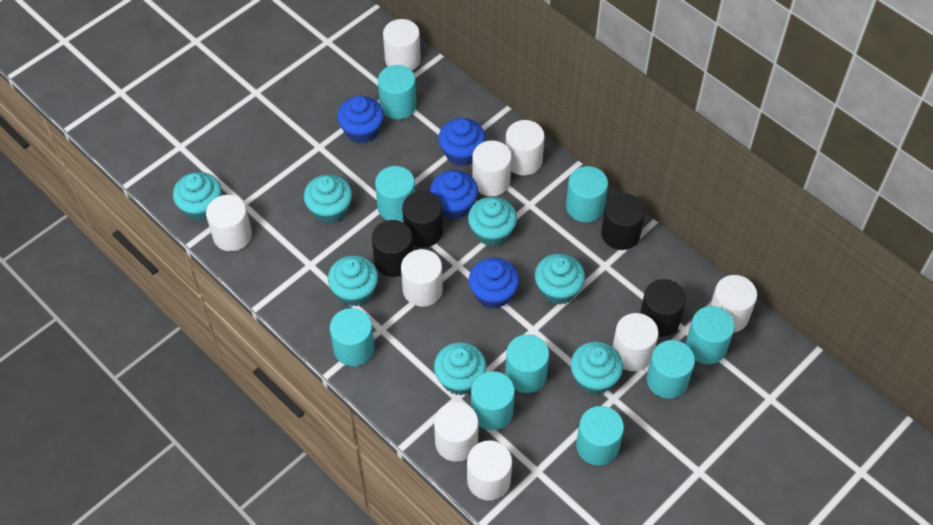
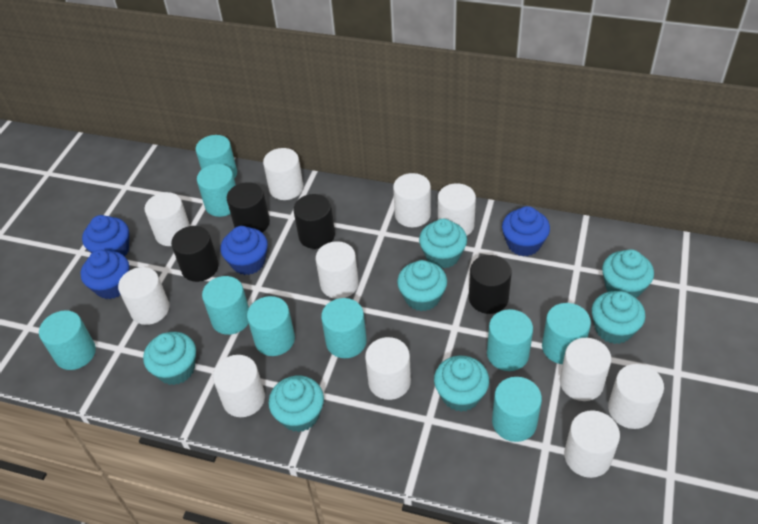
white cylinder: [206,195,252,251] [383,19,421,71] [401,249,443,307] [434,402,479,462] [467,440,512,500] [472,141,512,196] [505,120,545,175] [612,313,659,371] [710,275,757,332] = 9 -> [118,267,170,325] [144,192,190,246] [213,355,265,417] [263,148,303,200] [316,241,359,299] [365,337,411,400] [393,173,431,227] [438,183,476,236] [560,338,611,401] [564,410,620,478] [608,364,664,429] = 11

